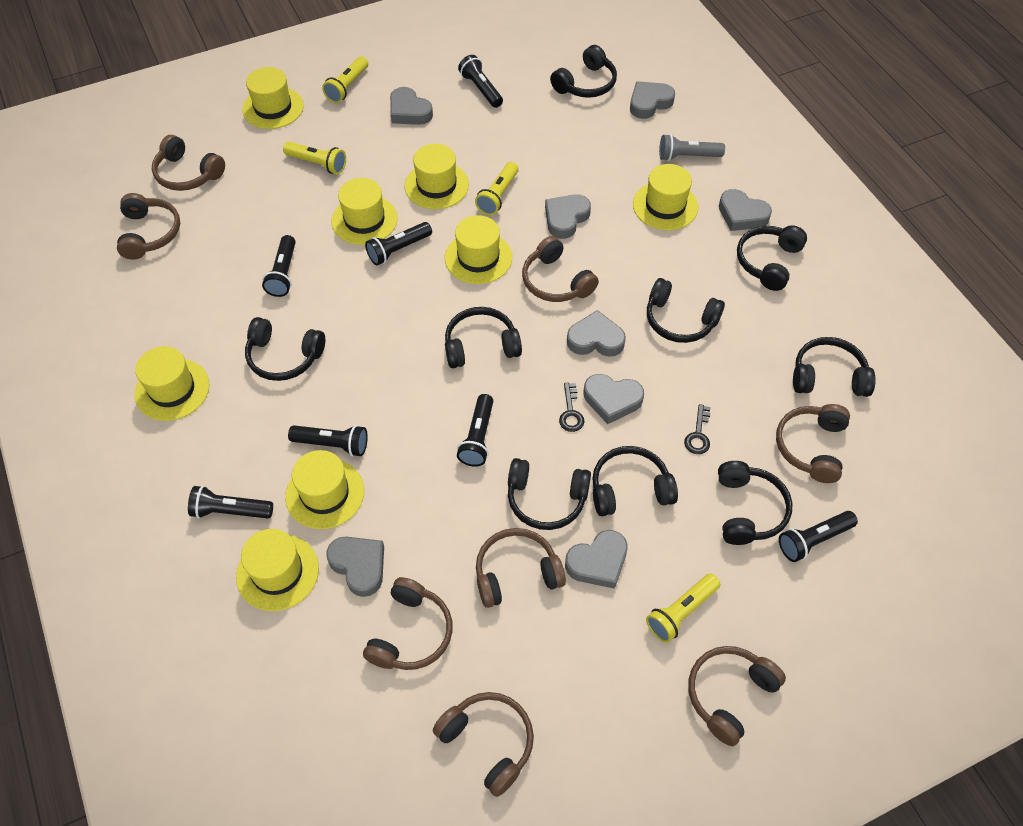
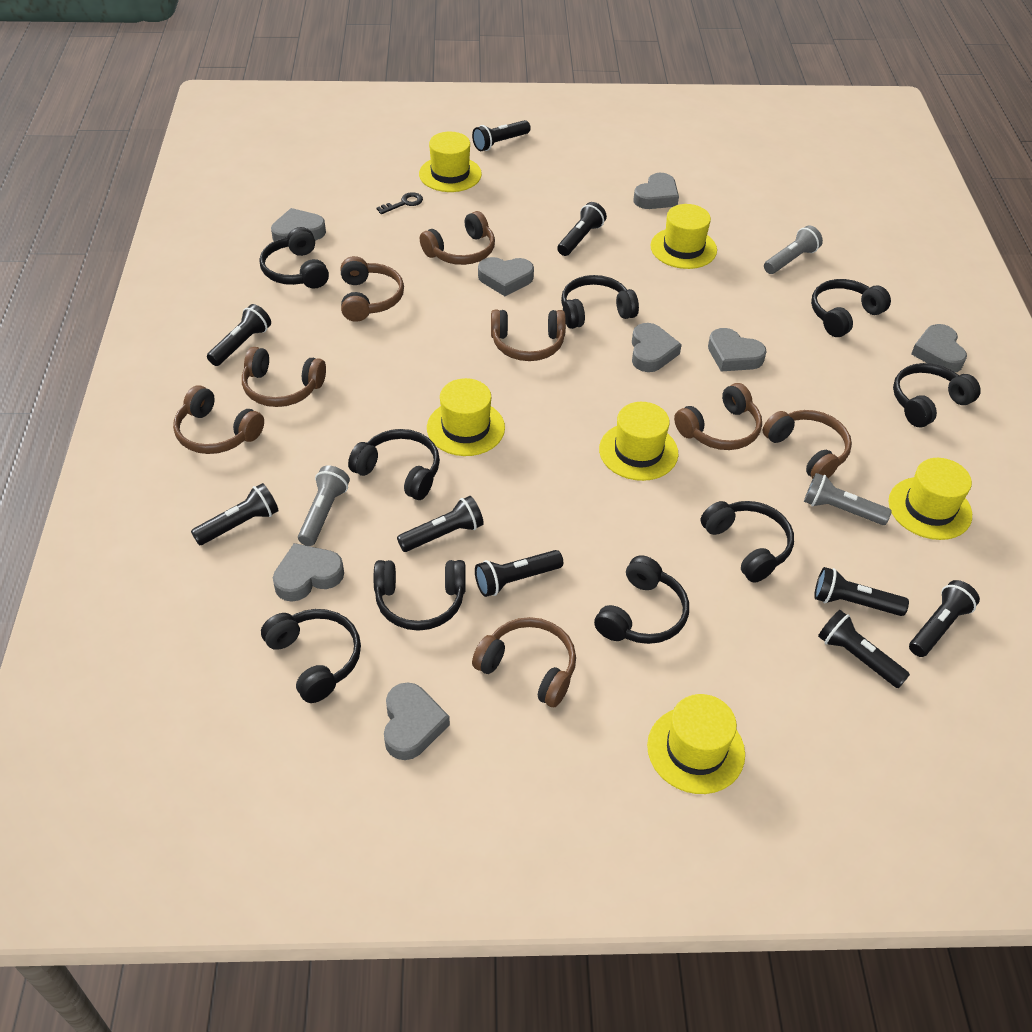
black flashlight: [188,486,273,518] [262,235,296,297] [288,425,368,457] [365,222,432,265] [457,394,493,467] [458,55,503,108] [779,511,858,562] = 7 -> [191,483,279,545] [207,304,271,366] [397,496,484,552] [472,120,531,151] [475,550,563,597] [557,202,607,256] [814,567,909,616] [818,610,910,688] [909,580,980,657] = 9
black key: [559,383,584,432] [684,404,710,454] = 2 -> [377,192,423,214] = 1
grey flashlight: [659,134,725,161] = 1 -> [298,466,350,546] [764,225,823,274] [804,473,892,525] = 3
yellow flashlight: [283,142,346,174] [322,56,368,103] [475,162,519,215] [646,574,720,643] = 4 -> none = 0
yellow hat: [134,346,209,421] [236,529,319,611] [242,67,304,129] [285,450,364,529] [331,178,398,245] [405,144,469,209] [445,215,512,284] [633,164,698,230] = 8 -> [419,132,482,192] [427,378,505,456] [599,402,678,481] [647,694,745,794] [650,204,717,269] [888,458,972,540] = 6

